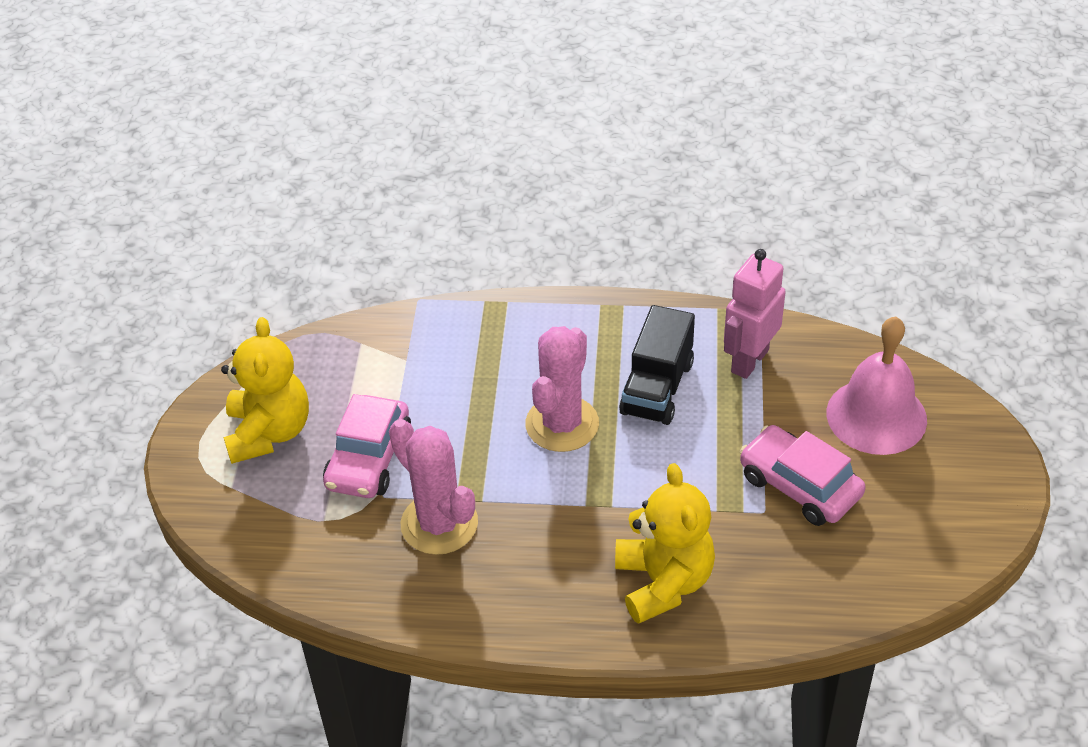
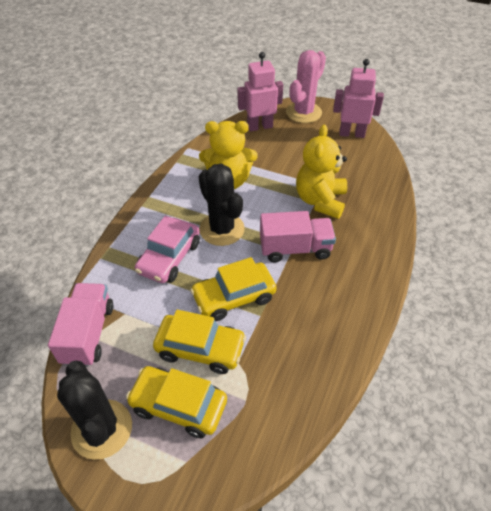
black cactus: none = 0 -> [57,361,132,460] [199,164,245,246] = 2
black truck: [619,305,695,425] = 1 -> none = 0
pink bell: [827,316,927,455] = 1 -> none = 0
pink cactus: [389,419,478,555] [525,326,599,452] = 2 -> [286,50,326,123] = 1
pink car: [323,394,411,498] [740,425,866,526] = 2 -> [135,216,200,283] = 1
pink robot: [724,249,786,379] = 1 -> [237,52,283,131] [333,59,384,138] = 2
pink truck: none = 0 -> [48,283,114,367] [260,211,336,262] = 2
yellow car: none = 0 -> [126,366,227,438] [153,310,246,374] [190,257,277,321] = 3

